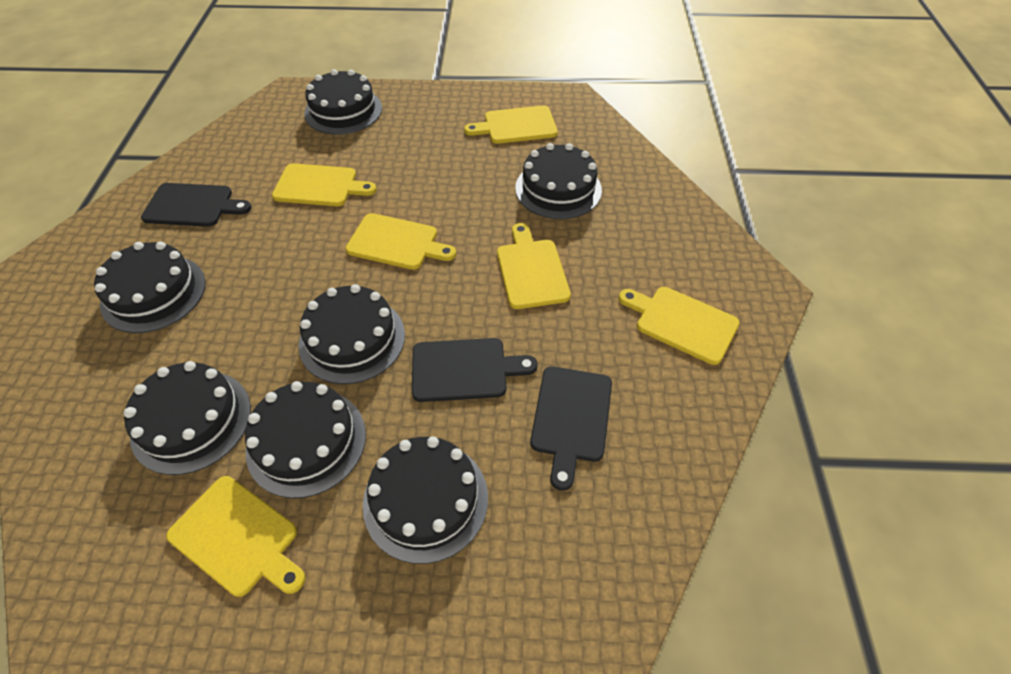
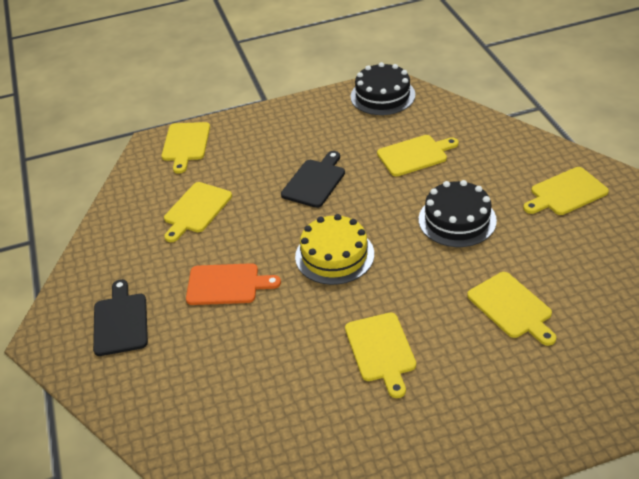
black cake: [94,242,205,333] [124,361,251,475] [245,381,366,498] [298,284,405,384] [304,69,382,135] [363,436,488,564] [515,143,602,219] = 7 -> [350,62,415,115] [419,180,497,247] = 2
black cutting board: [141,183,251,227] [412,338,538,402] [530,366,612,491] = 3 -> [93,279,148,356] [281,151,345,208] = 2
orange cutting board: none = 0 -> [186,263,281,305] = 1
yellow cake: none = 0 -> [295,214,374,285] = 1

